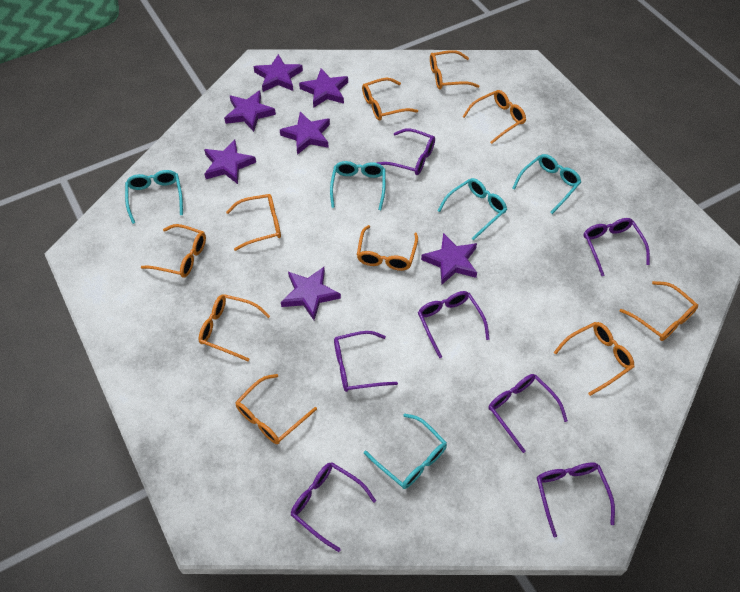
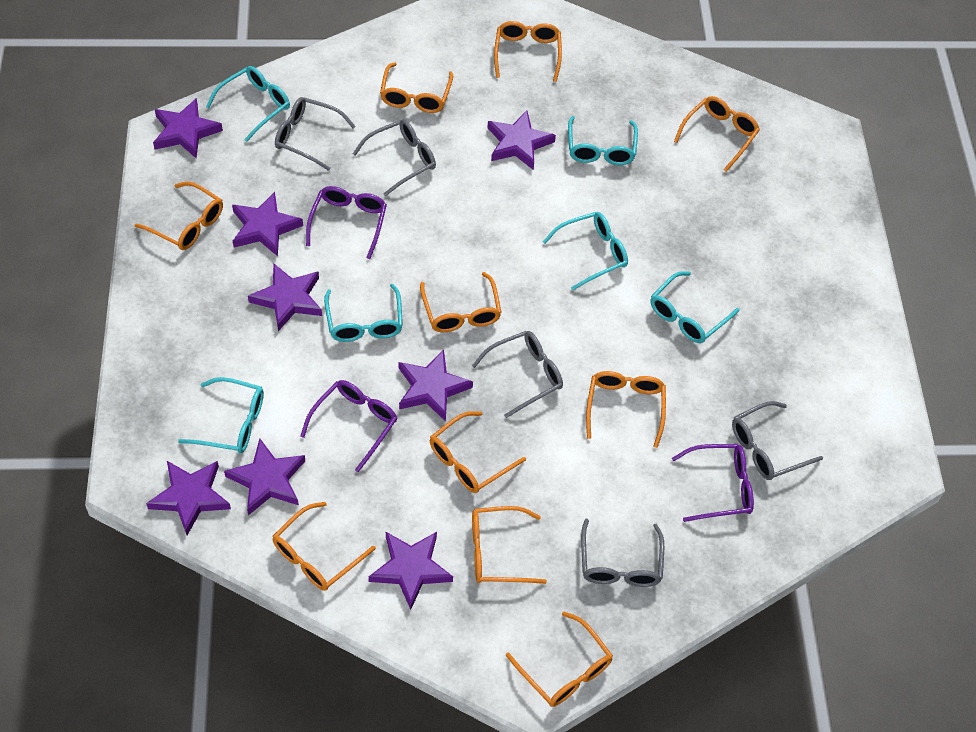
grey glasses: none = 0 -> [275,97,356,171] [353,120,436,196] [472,331,563,418] [581,519,664,587] [732,401,823,480] = 5
purple glasses: [291,462,376,552] [334,331,398,392] [377,128,435,175] [418,291,490,358] [488,374,568,453] [537,462,615,537] [583,218,650,276] = 7 -> [300,380,398,472] [306,186,387,259] [672,444,754,522] = 3
purple star: [204,140,256,184] [224,90,276,132] [253,54,303,92] [280,112,330,155] [281,267,341,320] [299,68,348,108] [421,233,477,284] = 7 -> [146,461,231,535] [153,98,223,158] [224,438,305,515] [232,192,303,256] [248,264,322,331] [369,532,453,610] [399,349,473,422] [487,110,556,170] = 8
turquoise glasses: [125,170,183,224] [330,161,386,210] [364,413,447,489] [438,178,507,240] [512,154,581,214] = 5 -> [178,377,264,453] [206,66,290,142] [324,284,403,342] [543,212,628,291] [568,116,638,165] [651,271,739,343] = 6

